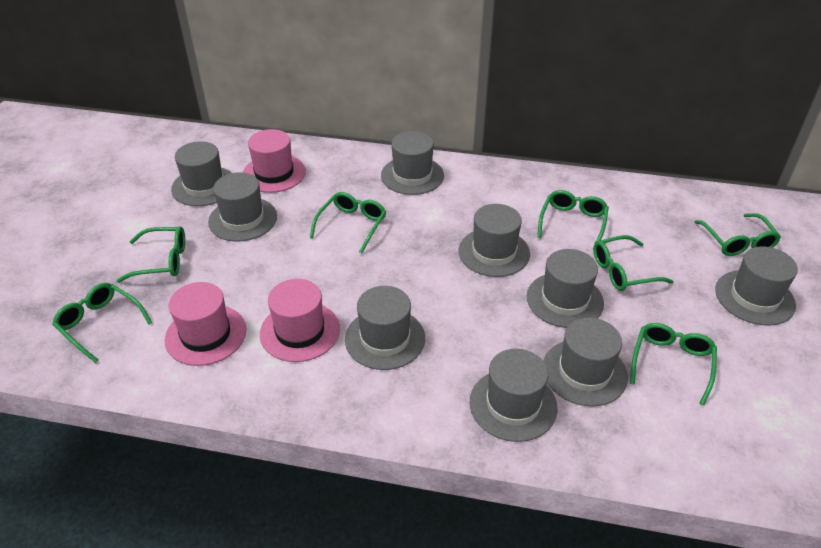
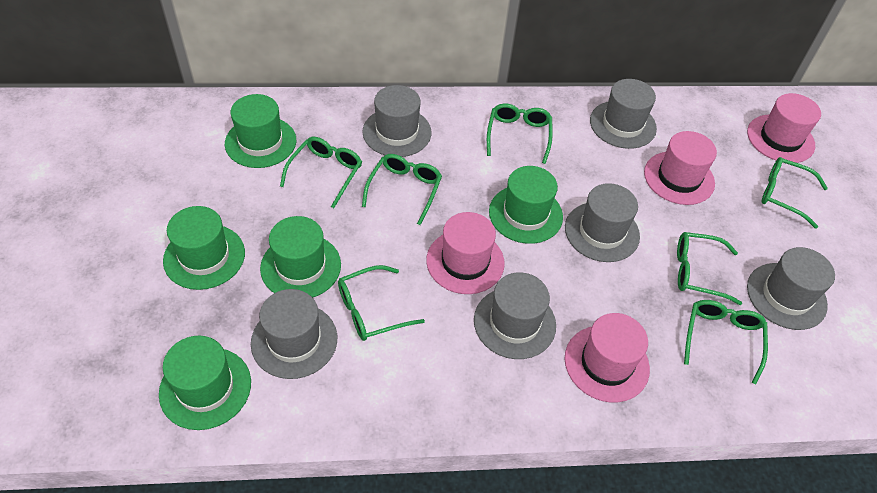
green hat: none = 0 -> [159,336,251,430] [163,206,245,290] [225,94,296,168] [260,216,341,298] [489,166,563,244] = 5
grey hat: [171,141,232,206] [208,172,277,242] [345,286,425,370] [381,131,444,195] [459,204,530,277] [469,349,558,442] [527,249,604,328] [543,318,628,407] [715,246,798,326] = 9 -> [251,289,337,379] [362,85,431,157] [474,272,556,359] [565,183,640,262] [590,79,657,149] [747,247,835,330] = 6
pink hat: [165,282,246,366] [243,129,306,193] [260,279,340,362] = 3 -> [426,212,505,294] [565,313,650,402] [644,131,717,205] [747,93,821,163] = 4

